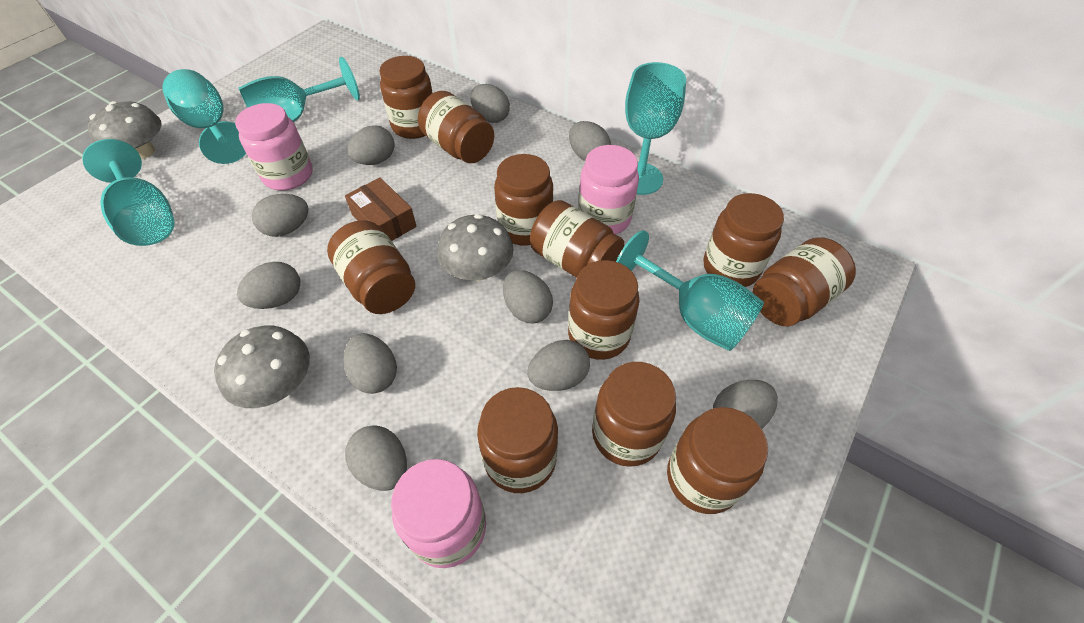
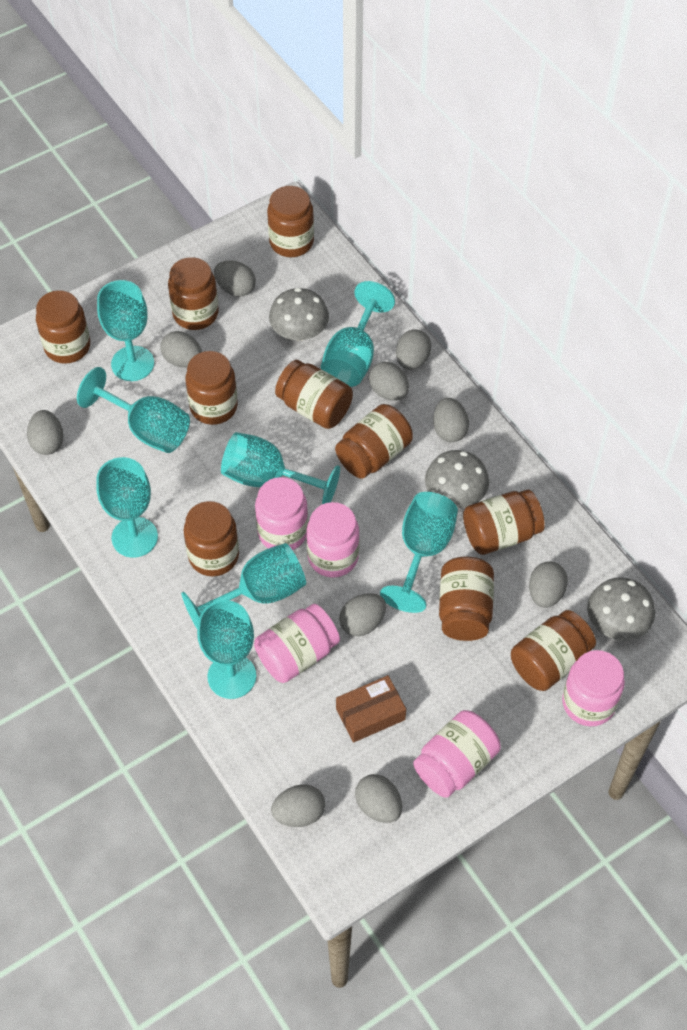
brown jar: [327,220,415,314] [379,56,433,139] [418,91,494,163] [477,387,558,493] [494,154,553,246] [530,200,624,278] [568,260,640,360] [592,362,676,467] [667,407,768,514] [703,193,784,287] [753,237,856,326] = 11 -> [36,290,90,364] [168,257,219,330] [184,501,239,576] [186,351,238,425] [267,186,314,257] [275,360,353,429] [335,404,413,479] [439,557,494,641] [463,490,545,555] [511,610,596,691] = 10
pink jar: [235,103,313,191] [391,459,486,568] [578,145,639,234] = 3 -> [254,604,340,683] [255,477,308,550] [307,502,359,577] [413,710,501,798] [562,650,625,726] = 5
turquoise goblet: [82,139,175,246] [162,69,246,164] [238,57,360,122] [616,230,764,351] [625,62,686,195] = 5 -> [77,367,190,453] [96,457,158,558] [97,280,154,381] [181,543,306,629] [197,600,256,699] [221,432,340,504] [321,281,395,387] [380,492,458,613] = 8

